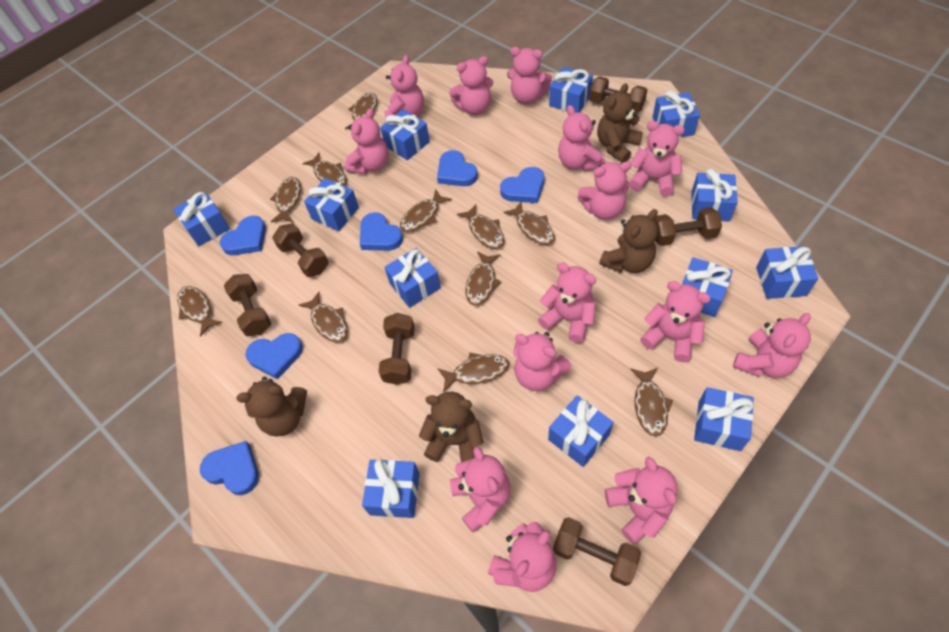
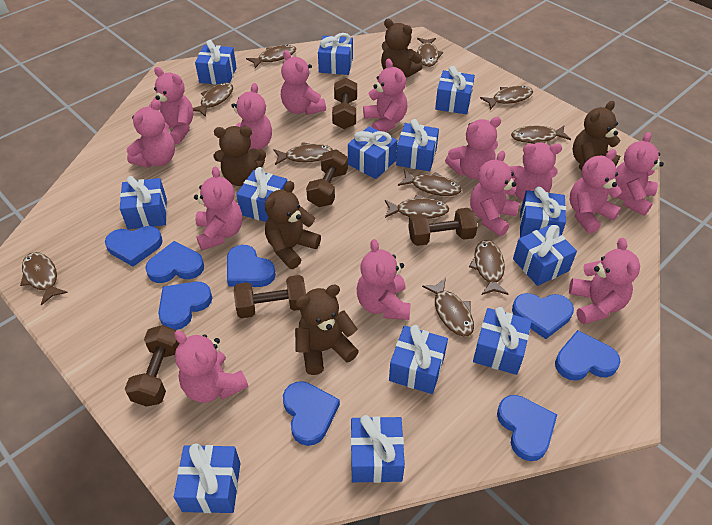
blue gift: [173,192,230,246] [304,178,359,231] [362,459,420,518] [380,109,430,160] [384,248,441,308] [548,395,614,467] [549,67,593,113] [652,91,700,138] [682,257,733,317] [691,169,738,222] [694,387,754,451] [756,246,818,299] = 12 -> [120,176,167,229] [174,444,240,513] [195,40,237,85] [236,167,287,222] [318,33,353,75] [348,126,397,179] [351,415,405,483] [389,325,448,394] [396,119,439,171] [435,66,475,114] [473,307,532,375] [513,225,577,286] [520,187,566,238] = 13
blue heart: [200,441,259,495] [220,216,266,255] [245,333,303,379] [360,212,403,251] [437,150,478,186] [500,167,544,203] = 6 -> [105,226,163,267] [145,241,204,283] [158,282,212,330] [227,245,276,287] [283,381,340,446] [497,395,557,461] [512,293,574,339] [555,330,620,381] = 8
brown dumbbell: [224,274,271,336] [272,223,329,277] [379,313,415,385] [553,517,641,586] [589,76,647,113] [654,207,722,246] = 6 -> [125,325,180,407] [234,275,306,318] [306,149,348,207] [332,78,357,129] [408,208,478,246] = 5
brown teddy bear: [236,377,307,436] [419,392,483,462] [597,83,643,163] [599,209,658,273] = 4 -> [214,126,266,186] [265,181,321,269] [295,284,359,375] [381,19,423,78] [573,101,620,170] = 5

